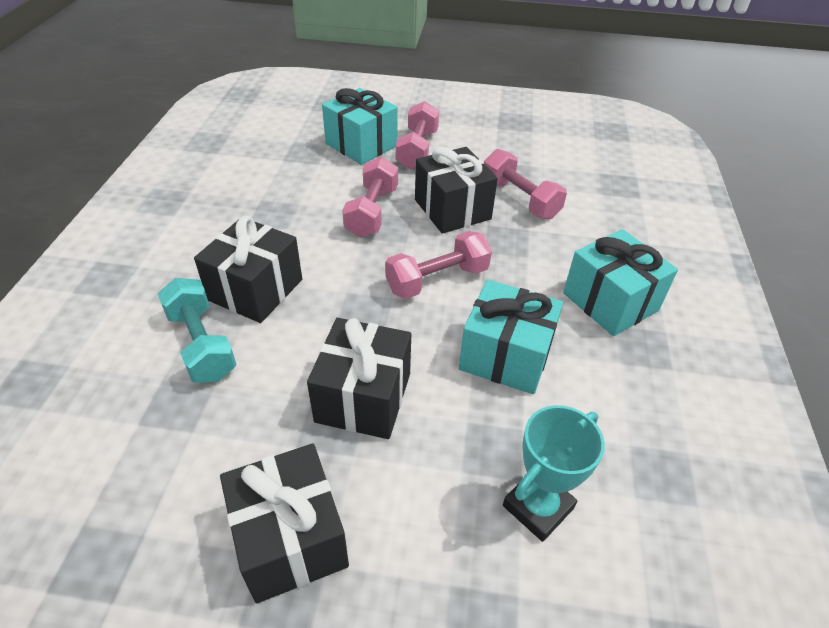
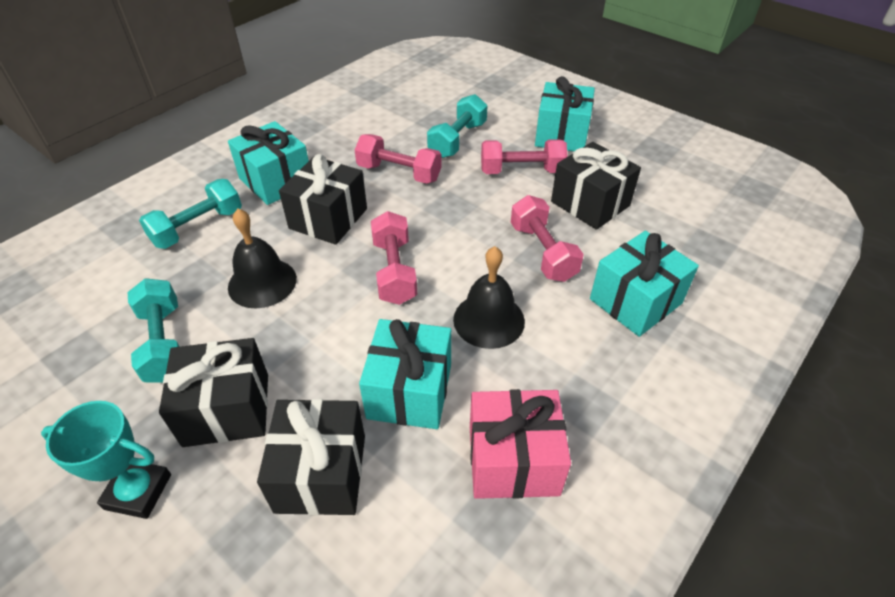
black bell: none = 0 -> [228,209,297,308] [453,246,525,349] = 2
pink gift: none = 0 -> [470,389,571,499] = 1
turquoise dumbbell: [158,278,237,383] = 1 -> [127,278,180,383] [139,179,242,249] [427,94,488,158] = 3
turquoise gift: [322,88,398,165] [459,280,563,394] [563,229,678,336] = 3 -> [228,121,309,205] [359,319,451,429] [535,76,595,151] [590,231,699,337] = 4

